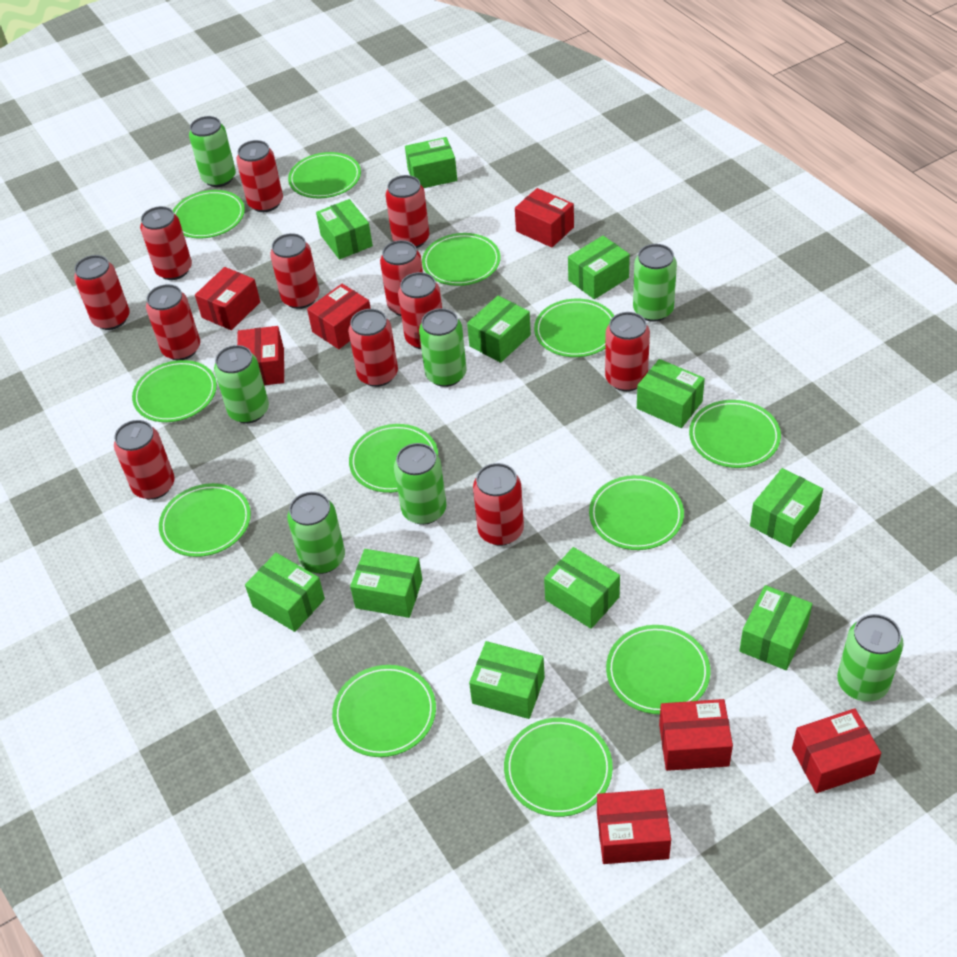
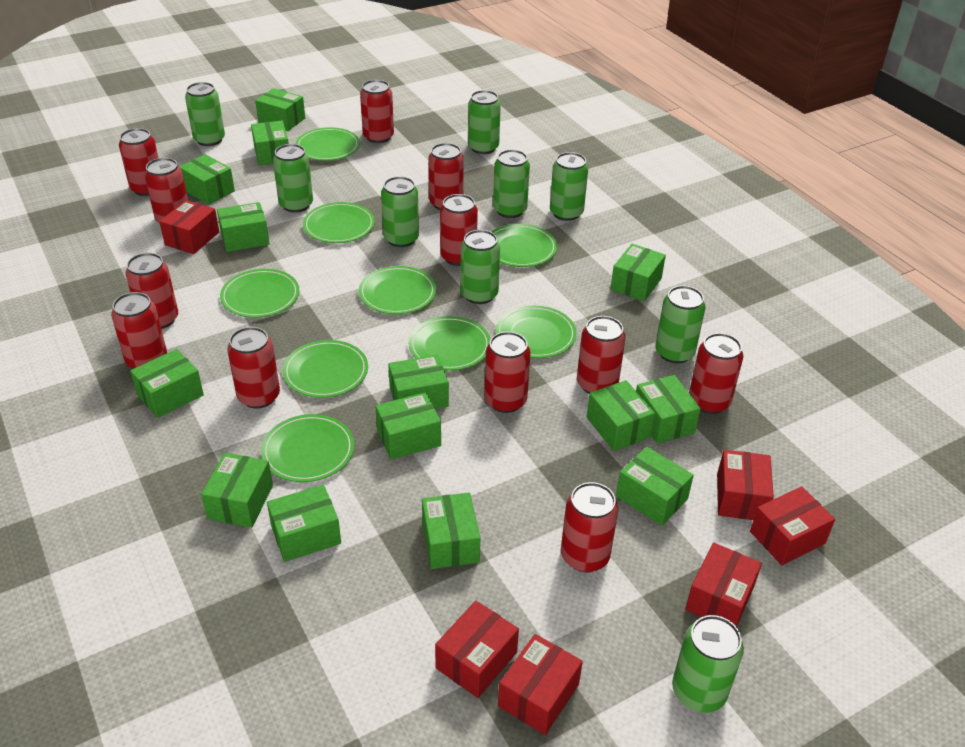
green box: [245,553,325,632] [316,199,373,260] [350,549,423,618] [405,137,457,188] [467,296,531,363] [469,641,545,719] [544,547,620,629] [568,236,630,299] [637,359,705,428] [739,585,812,670] [750,468,823,547] = 11 -> [130,349,204,418] [179,154,235,205] [201,453,273,528] [217,202,270,252] [251,121,289,165] [255,88,305,131] [267,485,341,562] [375,392,441,460] [388,355,449,409] [422,492,480,569] [587,380,655,451] [611,244,666,301] [616,447,694,526] [636,375,701,444] = 14
green can: [189,116,236,187] [214,345,269,423] [287,492,345,574] [394,443,446,525] [419,308,466,387] [633,244,677,322] [837,614,904,702] = 7 -> [185,82,225,146] [273,144,313,213] [381,176,419,247] [460,230,500,304] [468,90,501,154] [493,150,530,218] [550,152,588,221] [655,286,706,363] [672,615,744,713] = 9
green plate: [132,360,217,422] [159,483,251,557] [173,190,245,239] [288,152,361,198] [332,665,436,757] [349,424,438,493] [422,233,500,286] [504,718,613,817] [534,299,614,357] [589,475,684,550] [606,625,711,714] [689,400,781,468] = 12 -> [220,269,299,318] [261,414,354,482] [283,340,368,398] [295,127,360,161] [303,202,375,243] [359,266,436,314] [409,316,491,371] [491,224,557,267] [496,305,577,358] = 9
red box: [195,267,260,330] [237,326,284,386] [307,284,371,349] [515,188,574,248] [597,789,671,864] [659,699,733,771] [792,708,881,793] = 7 -> [159,200,219,254] [435,601,519,698] [498,634,583,735] [685,542,762,627] [717,450,774,520] [750,486,835,565] = 6

